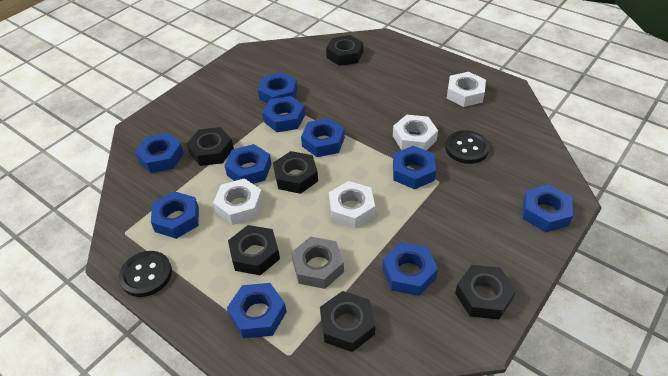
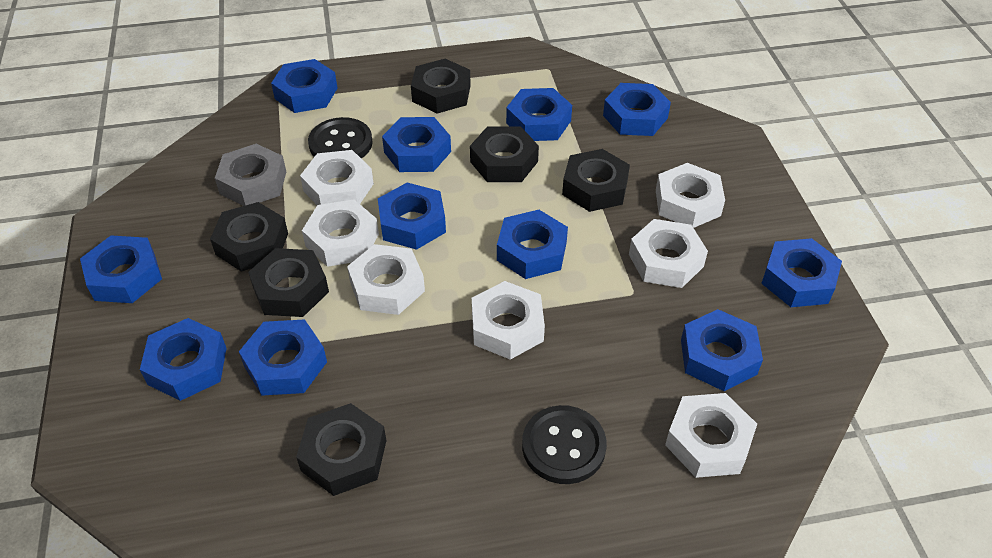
blue nut: [135,133,184,173] [151,191,199,239] [225,144,271,184] [227,283,287,338] [258,72,297,104] [262,96,305,132] [301,118,345,157] [382,242,438,296] [393,146,436,189] [523,184,573,232] = 10 -> [80,235,162,303] [140,318,227,401] [239,319,327,396] [271,59,338,113] [378,183,446,250] [382,117,451,172] [497,210,568,279] [506,88,572,141] [603,83,671,136] [681,309,763,391] [761,238,842,307] = 11
white nut: [213,178,263,225] [329,181,375,228] [393,115,438,150] [447,72,486,107] = 4 -> [300,150,374,205] [302,199,379,267] [347,244,425,315] [472,281,545,360] [629,219,708,288] [656,163,725,228] [665,393,757,478] = 7

